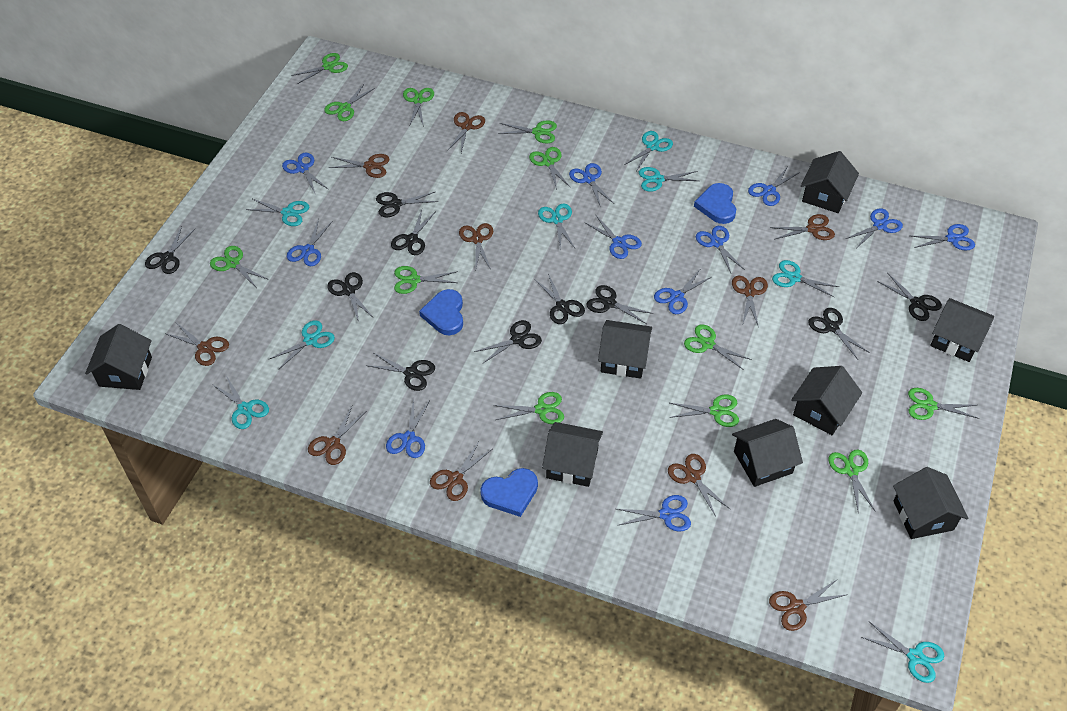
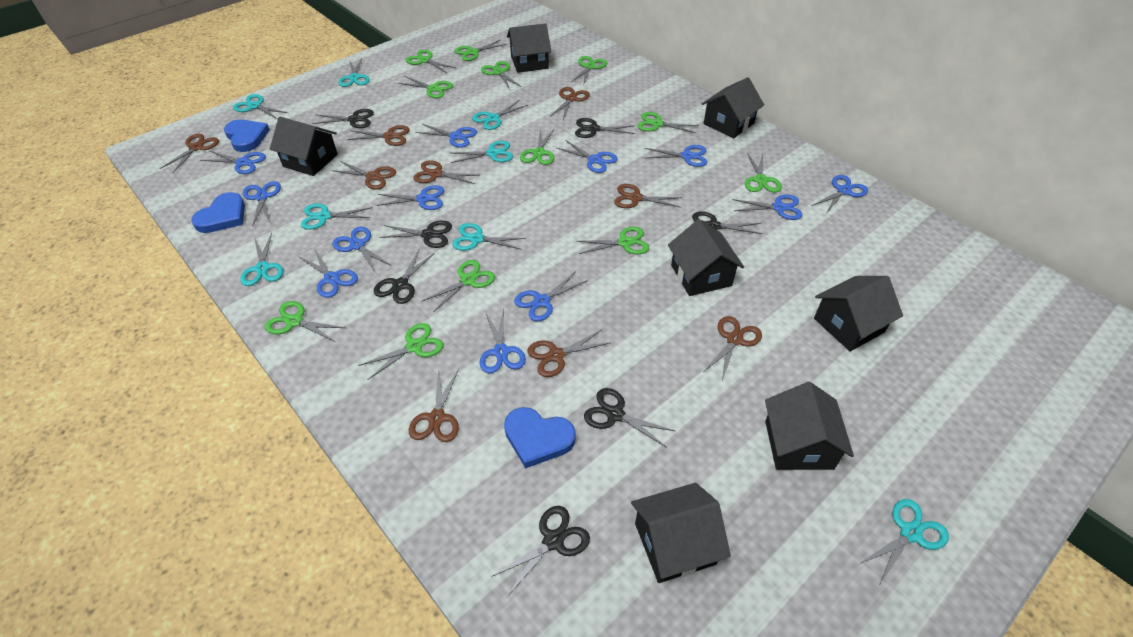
black house: [85,324,152,390] [542,422,603,487] [598,320,652,379] [732,419,803,487] [791,366,862,435] [801,151,859,213] [893,467,969,539] [930,298,994,362] = 8 -> [270,117,338,176] [507,23,552,73] [631,483,731,583] [668,219,744,296] [702,77,764,138] [765,382,854,470] [814,276,903,351] = 7
black scissors: [145,226,195,274] [327,272,374,322] [366,353,435,391] [376,192,438,217] [391,210,436,255] [474,320,542,364] [534,273,585,324] [587,285,654,324] [808,308,870,360] [877,273,942,321] = 10 -> [312,109,374,128] [374,250,434,304] [379,221,452,248] [491,506,590,597] [575,118,635,138] [584,388,675,448] [692,211,763,234] = 7
blue scissors: [282,153,328,193] [287,219,333,266] [386,398,430,458] [569,163,614,207] [584,214,642,259] [617,495,691,532] [654,270,713,314] [696,226,745,273] [748,166,800,206] [845,208,903,248] [912,224,975,250] = 11 -> [201,151,266,174] [243,181,281,227] [298,248,358,298] [332,227,392,273] [376,185,444,210] [415,124,477,148] [480,309,526,373] [514,271,588,321] [557,140,618,173] [645,145,707,167] [732,194,803,220] [812,175,868,214] = 12
brown scissors: [166,323,229,366] [308,406,366,465] [329,154,390,178] [430,441,492,501] [447,112,485,153] [459,223,493,270] [668,454,730,517] [732,276,768,328] [769,580,848,631] [770,214,835,240] = 10 -> [160,134,219,173] [331,161,396,189] [347,125,409,146] [409,369,459,442] [413,160,479,184] [527,330,611,377] [550,87,590,119] [614,184,682,208] [703,316,762,380] = 9

